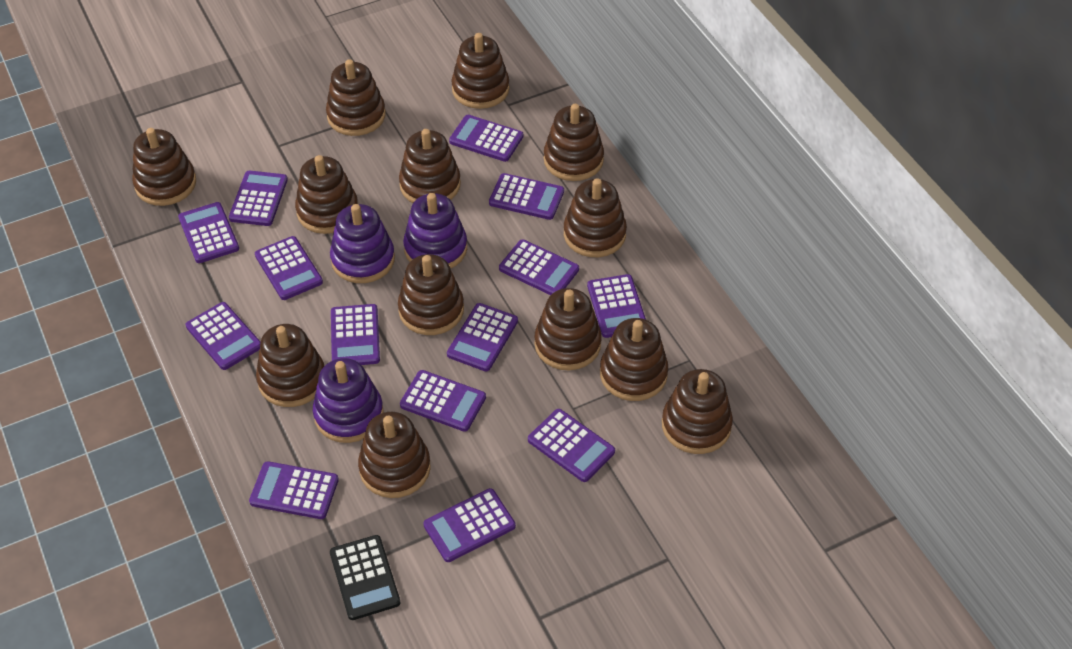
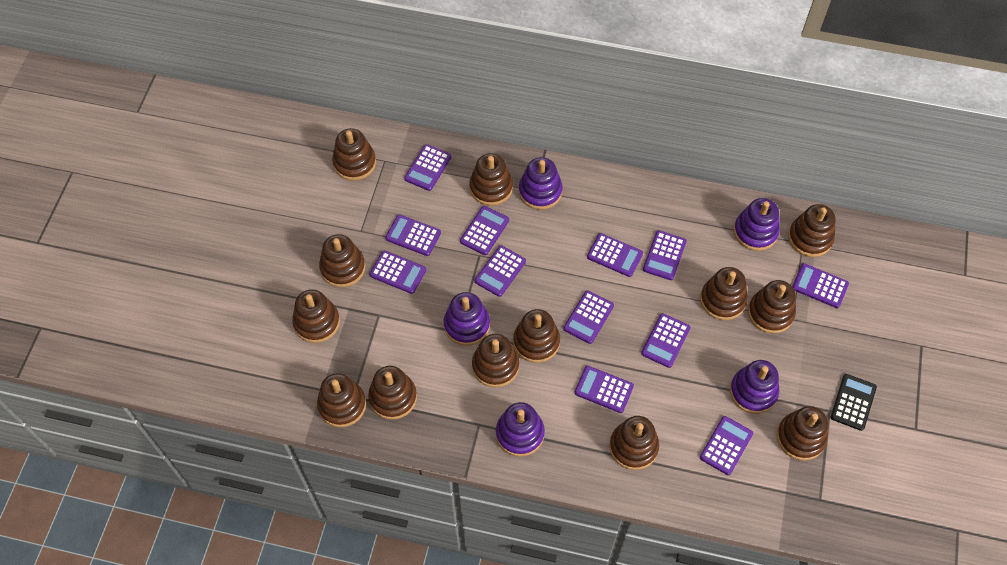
purple calculator: [178,202,239,263] [186,302,261,370] [229,171,288,226] [249,461,339,519] [255,236,323,300] [331,304,380,365] [400,370,486,432] [423,488,516,562] [447,303,518,371] [449,115,523,162] [489,173,564,220] [499,239,579,295] [528,409,615,482] [587,274,646,338] = 14 -> [369,250,426,294] [385,214,441,256] [404,144,451,191] [460,206,509,255] [475,245,526,297] [563,290,614,344] [575,366,634,413] [587,233,643,277] [641,313,690,368] [643,230,687,280] [700,416,753,475] [792,263,849,308] = 12
purple stacking toy: [313,358,384,443] [330,204,395,283] [403,193,467,268] = 3 -> [444,292,490,346] [496,402,545,457] [519,157,563,210] [730,360,779,414] [734,198,780,251] = 5

